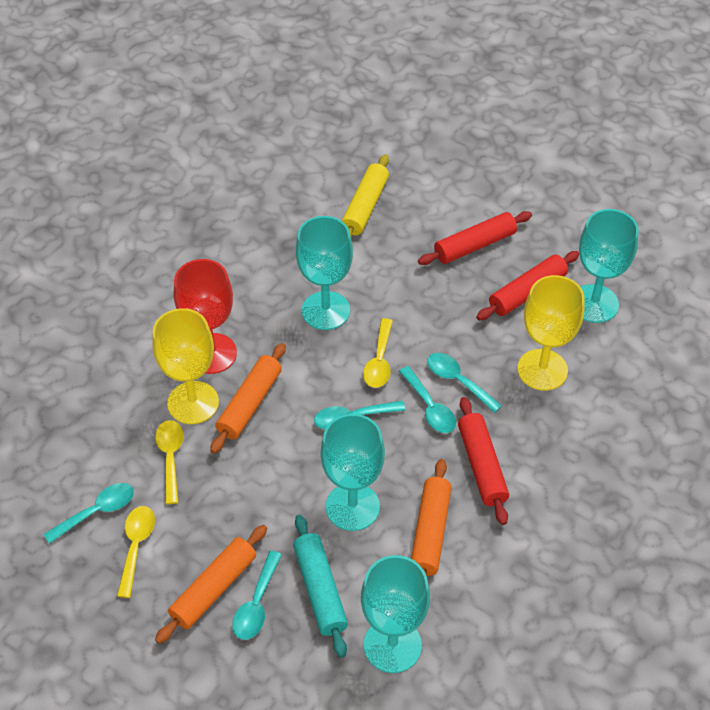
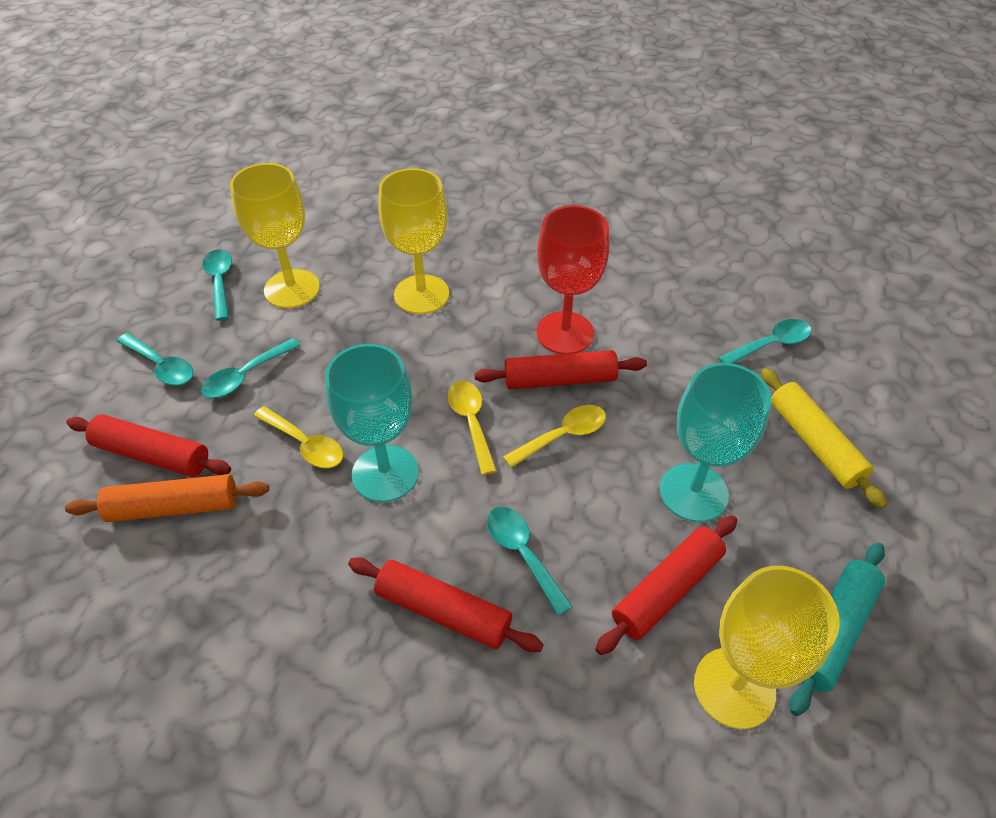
orange rolling pin: [155,525,267,644] [210,343,286,454] [411,459,452,576] = 3 -> [65,474,269,522] = 1
red rolling pin: [418,211,532,265] [458,397,509,525] [476,251,579,320] = 3 -> [66,415,231,477] [348,557,543,652] [474,350,647,389] [595,515,737,655] = 4
turquoise goblet: [296,216,353,330] [321,414,385,531] [361,555,430,673] [579,209,638,323] = 4 -> [325,344,419,502] [660,363,772,522] = 2
yellow goblet: [152,308,219,424] [517,275,584,391] = 2 -> [230,163,320,308] [378,168,449,314] [694,566,840,729] = 3

